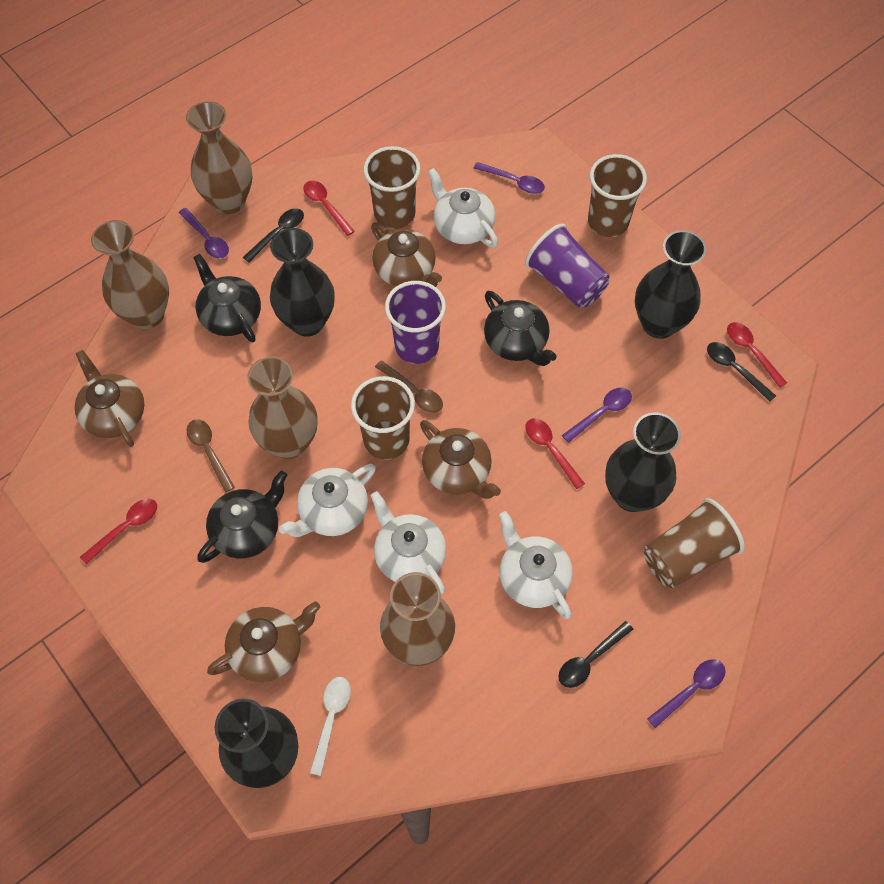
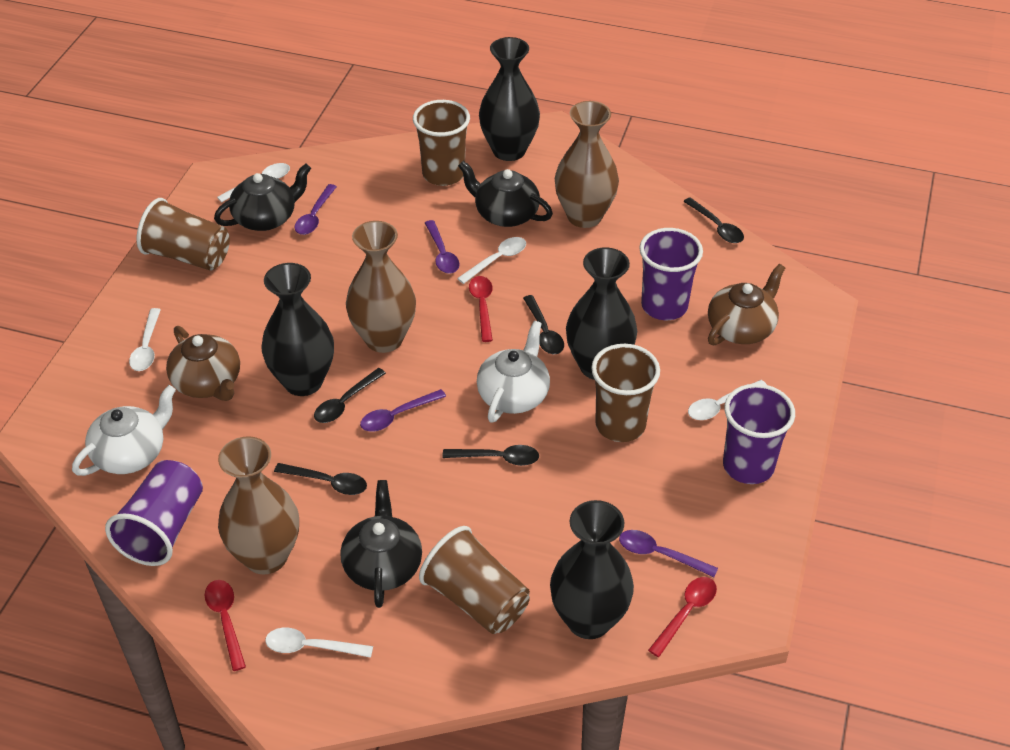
black spoon: [243,208,304,262] [558,621,633,688] [707,342,776,402] = 3 -> [274,463,367,495] [314,368,386,423] [442,445,539,466] [523,295,564,354] [683,197,744,243] = 5
brown spoon: [187,419,235,492] [375,360,443,413] = 2 -> none = 0
brown teapot: [75,350,144,447] [207,601,320,682] [371,222,442,287] [420,420,501,499] = 4 -> [166,326,240,401] [708,264,785,345] = 2
brown vase: [91,220,169,329] [186,101,252,214] [247,356,317,459] [380,572,455,666] = 4 -> [218,436,299,574] [346,221,416,353] [555,101,619,228] = 3
purple cup: [385,281,446,364] [525,223,609,308] = 2 -> [105,460,203,566] [639,228,703,320] [723,384,795,484] = 3
red spoon: [80,499,157,564] [303,181,355,236] [525,418,585,489] [727,322,787,388] = 4 -> [205,580,246,671] [469,276,493,342] [648,577,717,657] = 3
white spoon: [310,677,351,776] = 1 -> [129,308,161,371] [217,163,290,202] [265,628,373,658] [457,237,526,284] [688,380,767,420] = 5
white teapot: [279,464,376,537] [370,491,446,594] [428,168,498,248] [499,511,573,619] = 4 -> [72,385,176,476] [477,321,550,423] = 2

